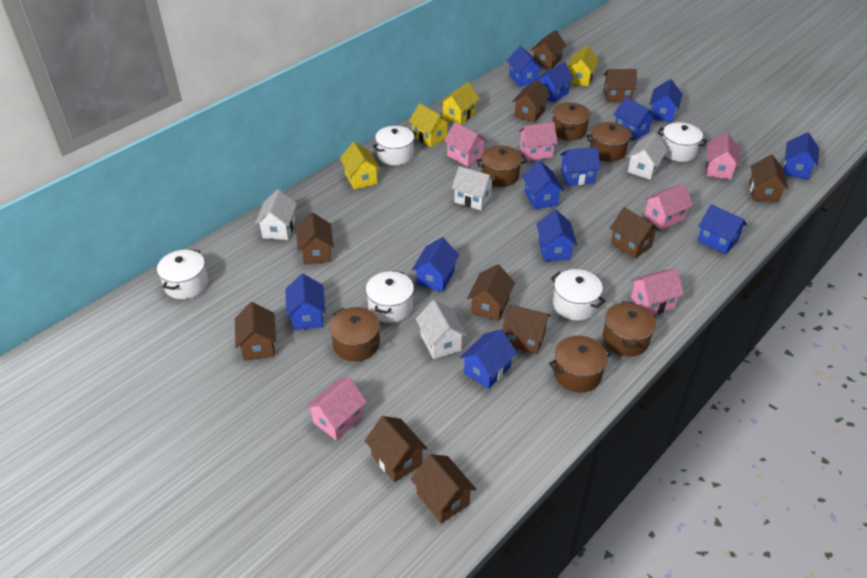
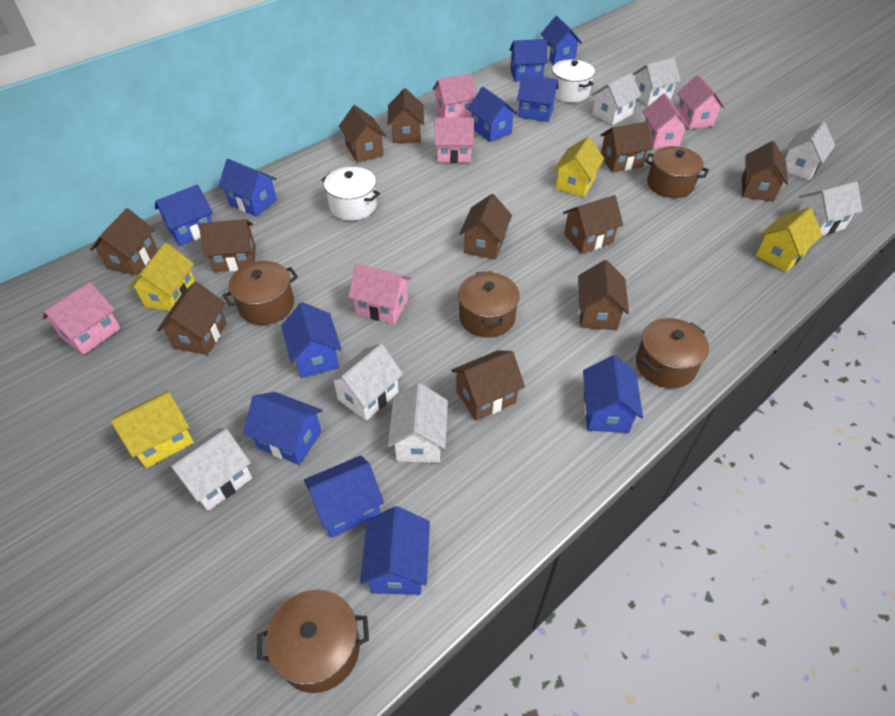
blue house: [285,274,325,330] [412,237,459,292] [460,329,517,389] [507,46,543,87] [522,160,564,209] [535,62,574,103] [536,210,577,261] [560,147,600,186] [613,97,656,141] [650,79,682,122] [697,204,747,254] [783,132,819,180] = 12 -> [155,185,213,246] [218,159,277,216] [243,392,323,465] [281,302,342,378] [304,455,384,538] [360,506,430,595] [468,87,518,142] [509,39,548,82] [517,74,559,122] [541,16,582,64] [583,355,643,433] = 11
brown pot: [329,307,380,361] [476,146,527,187] [549,336,612,392] [552,102,590,140] [586,122,635,162] [603,301,656,356] = 6 -> [223,261,298,325] [257,589,369,693] [458,271,520,338] [636,318,709,388] [645,146,709,198] = 5
white house: [255,190,297,240] [416,300,467,359] [452,166,495,210] [627,133,668,180] = 4 -> [167,428,252,511] [327,344,403,421] [388,383,448,463] [592,73,641,125] [633,57,681,106] [784,122,835,180] [798,181,863,236] = 7
white pot: [157,249,208,299] [366,270,414,323] [372,126,417,165] [551,269,606,321] [658,122,707,162] = 5 -> [321,167,380,221] [552,59,595,102] = 2

